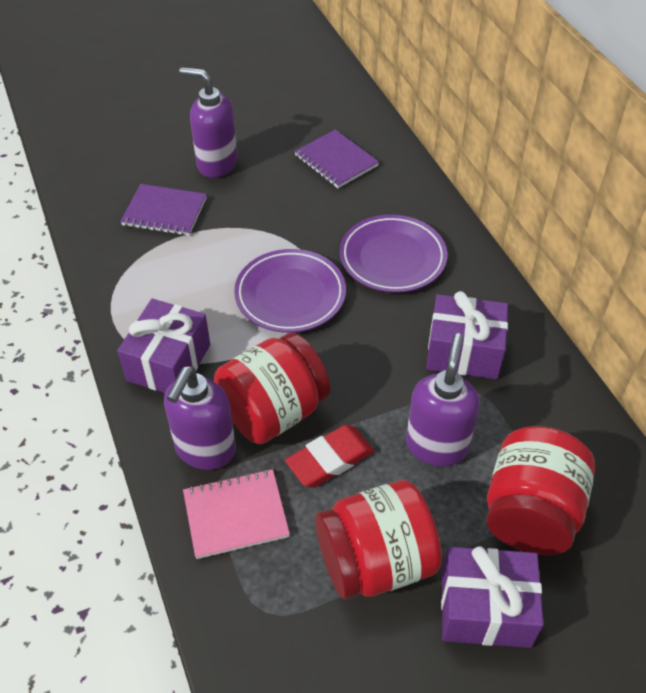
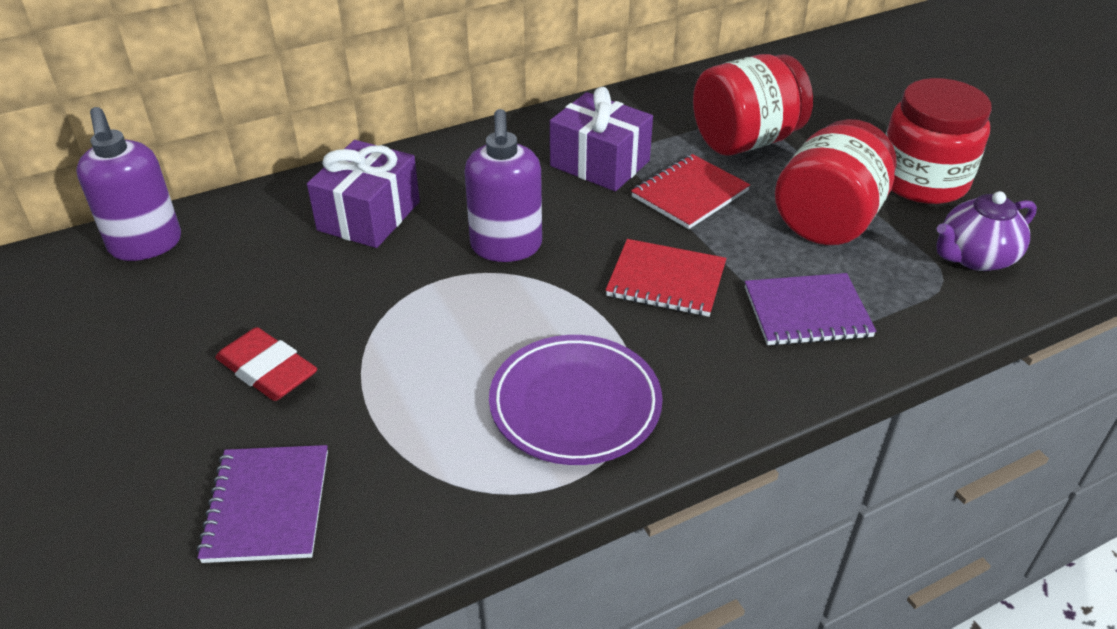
pink notebook: [183,469,290,559] = 1 -> none = 0
purple gift: [117,299,210,393] [426,291,508,379] [441,546,544,648] = 3 -> [307,140,420,248] [550,87,653,191] = 2
purple plate: [234,249,346,333] [340,215,447,293] = 2 -> [489,335,663,465] = 1
purple soap dispenser: [164,366,236,470] [179,67,238,178] [406,333,480,466] = 3 -> [76,107,181,261] [465,109,542,262] = 2
purple teapot: none = 0 -> [936,191,1037,271] = 1
red notebook: none = 0 -> [606,239,726,317] [631,154,750,229] = 2

